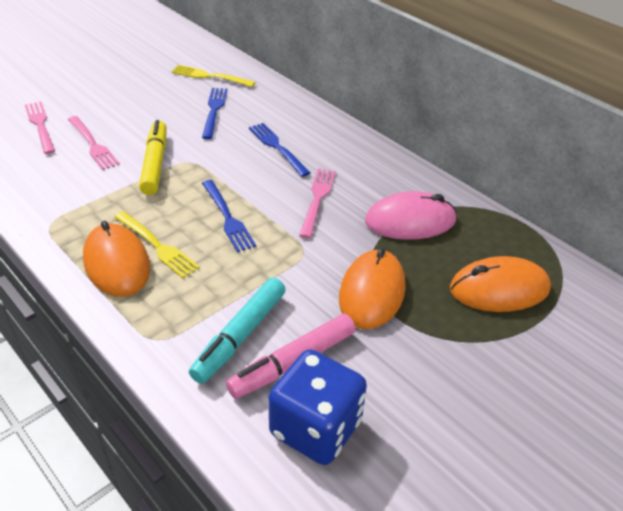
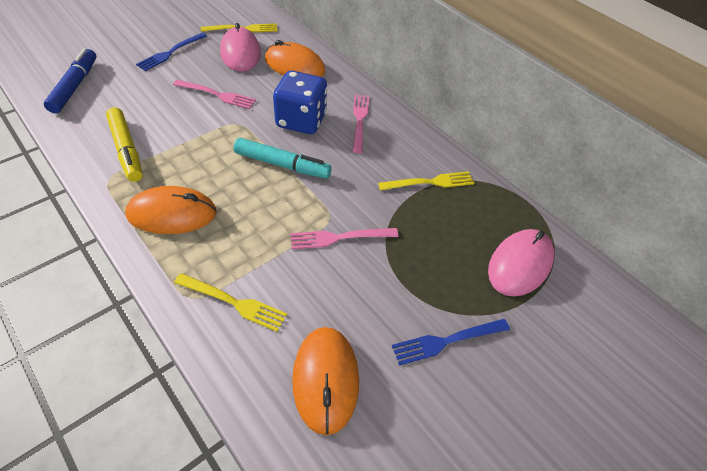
blue fork: [202,88,228,139] [202,180,256,252] [249,123,310,177] = 3 -> [136,33,207,71] [392,319,510,366] = 2
blue marker: none = 0 -> [44,48,97,113] = 1
pink marker: [226,314,355,399] = 1 -> none = 0
pink mouse: [365,191,457,240] = 1 -> [220,23,261,72] [488,229,554,297] = 2
yellow fork: [115,211,200,278] [171,65,256,87] = 2 -> [174,273,287,332] [201,24,278,33] [378,171,474,191] = 3

